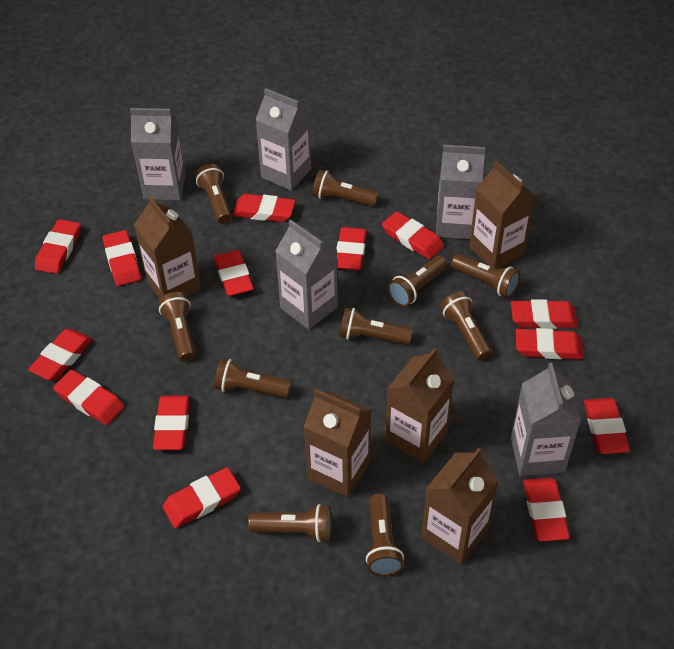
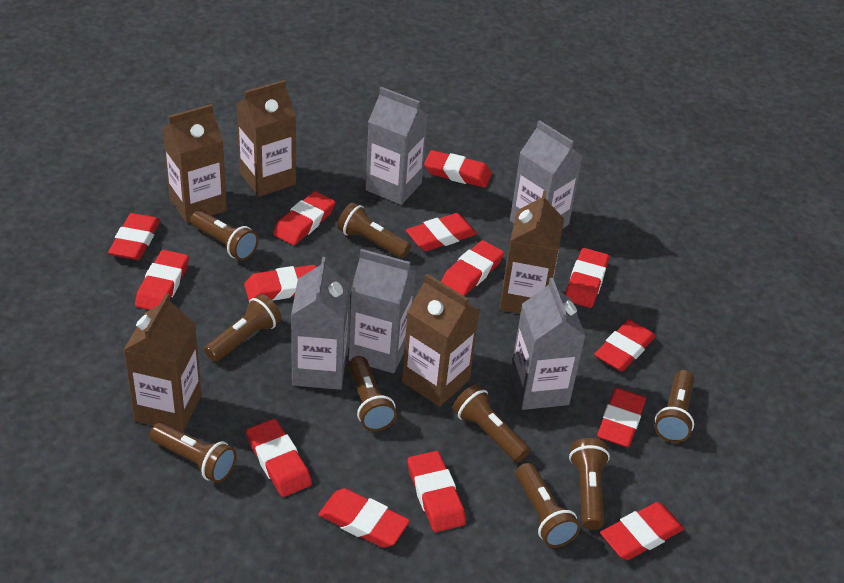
brown flashlight: [158,292,196,362] [195,164,232,224] [214,359,291,398] [248,504,332,542] [312,170,378,207] [339,307,413,345] [366,493,404,576] [388,256,448,307] [440,291,492,361] [451,254,520,298] = 10 -> [150,422,237,483] [190,210,258,261] [204,294,281,362] [337,202,411,258] [348,356,397,431] [453,384,530,463] [516,463,580,548] [569,438,610,530] [655,370,695,443] = 9

